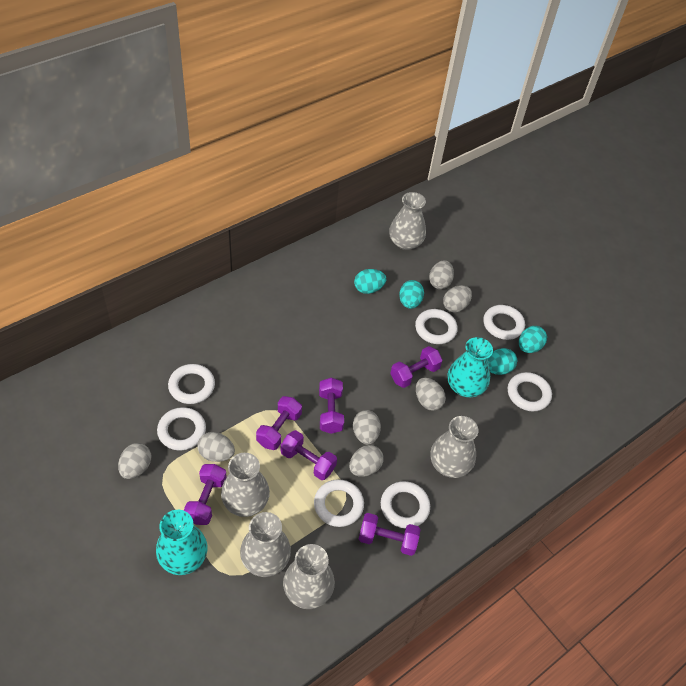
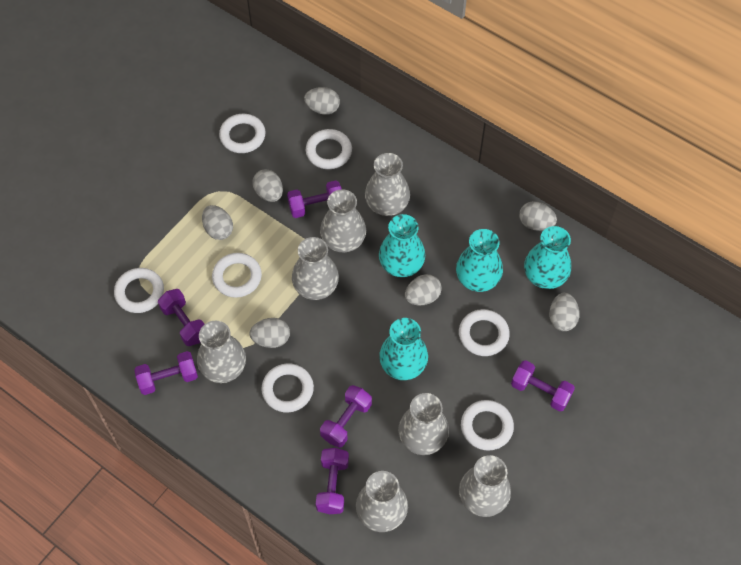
grey vase: [221,453,270,517] [240,512,291,577] [283,544,335,609] [389,192,426,250] [431,416,479,478] = 5 -> [197,321,246,383] [292,237,339,300] [320,189,366,252] [356,471,408,532] [365,153,410,216] [398,393,449,455] [459,455,511,517] = 7
turquoise egg: [354,269,386,294] [399,280,424,309] [488,348,517,375] [519,326,547,353] = 4 -> none = 0
turquoise vase: [156,510,208,575] [448,337,493,397] = 2 -> [379,214,425,277] [379,318,428,380] [456,229,503,292] [524,226,571,289] = 4

